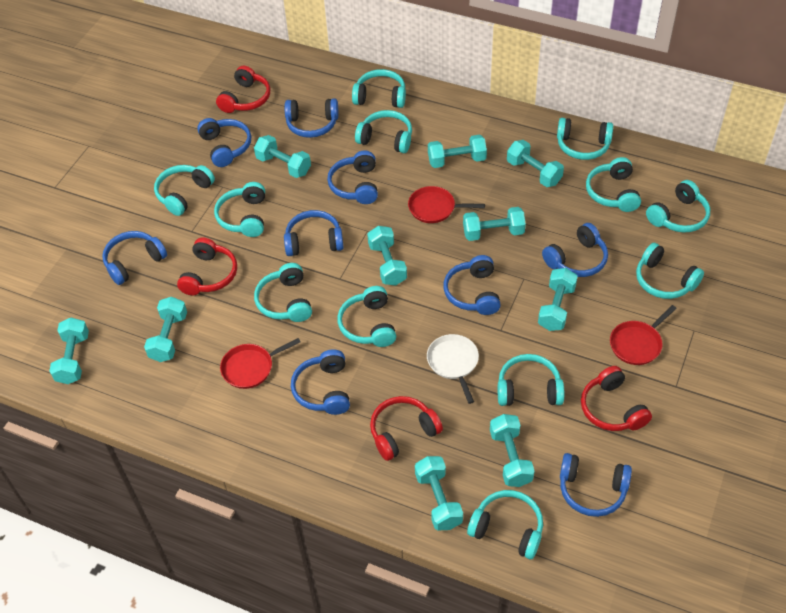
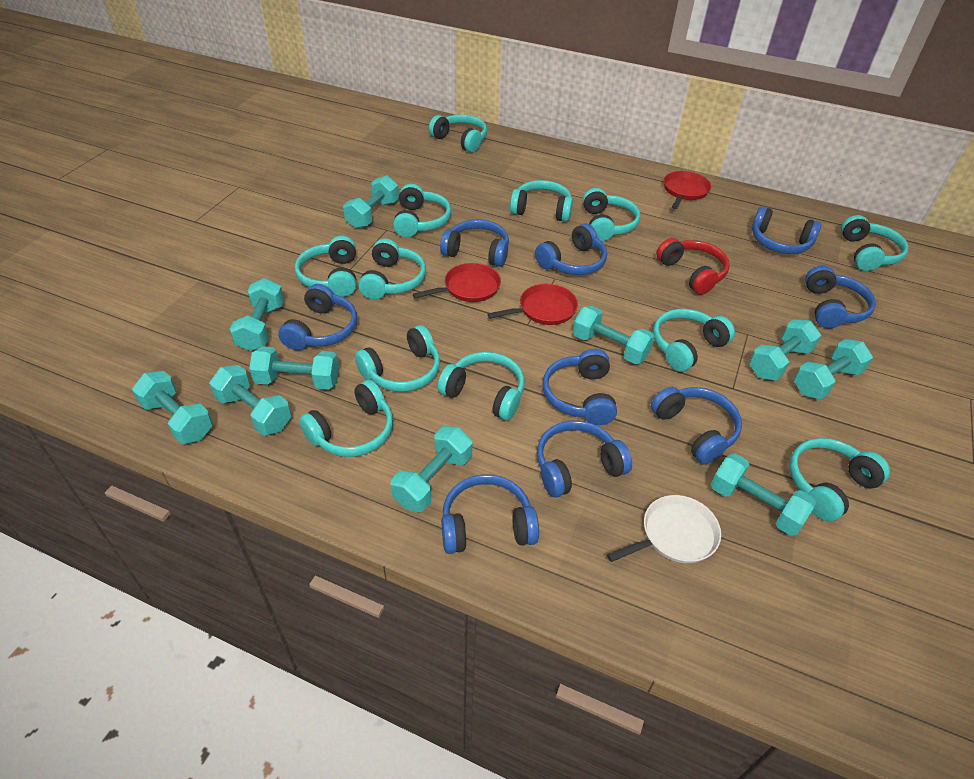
red headphones: [177,237,237,295] [216,66,270,113] [370,396,443,461] [581,366,652,431] = 4 -> [656,238,730,295] = 1

